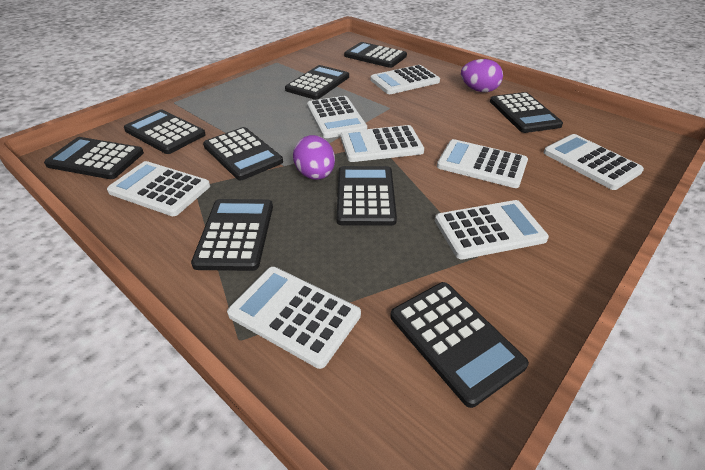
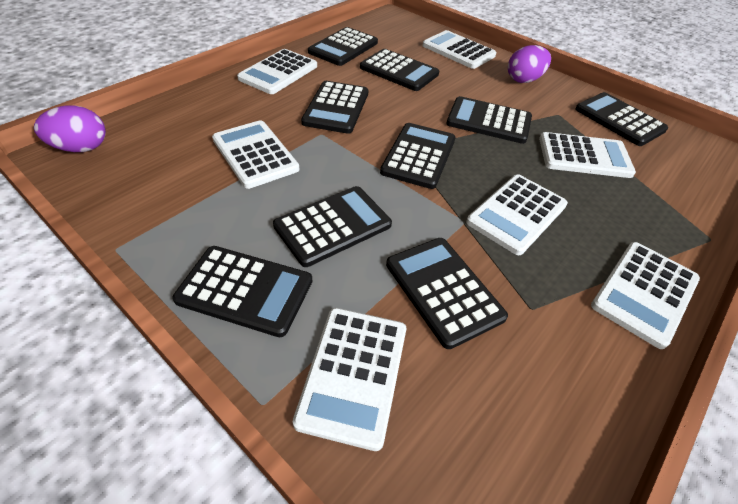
white calculator: [107,161,210,216] [227,267,361,369] [307,96,367,138] [341,125,424,162] [370,65,440,94] [435,200,549,259] [437,139,528,188] [544,134,644,190] = 8 -> [212,120,299,189] [237,49,317,94] [293,308,406,451] [423,30,496,69] [466,175,568,255] [539,132,636,178] [591,242,700,349] = 7

